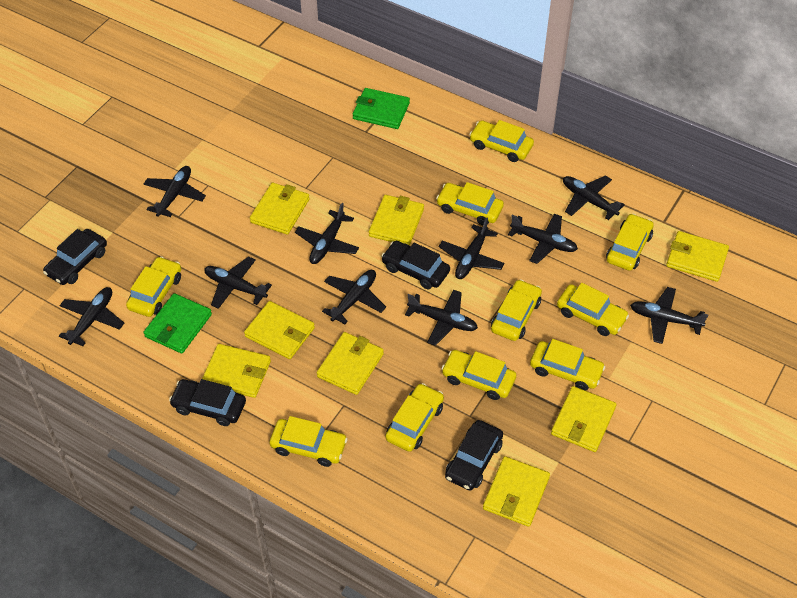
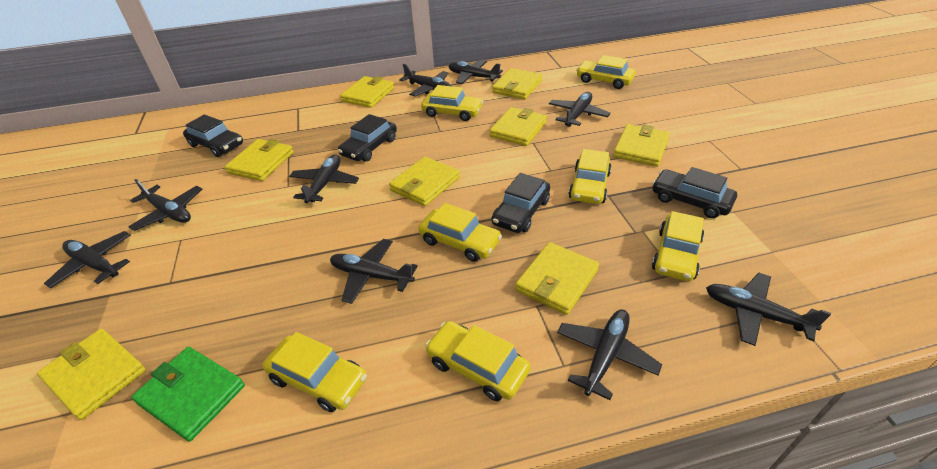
black plane: [59,287,124,346] [143,166,206,217] [204,256,272,309] [295,203,359,264] [322,270,386,324] [405,290,478,346] [439,217,504,279] [508,214,578,264] [563,175,625,220] [630,287,708,344] = 10 -> [44,231,131,288] [128,179,202,231] [289,154,359,203] [330,239,418,304] [399,63,452,96] [449,59,503,84] [549,92,611,127] [557,310,662,400] [706,273,831,346] = 9
green wallet: [144,293,212,353] [353,88,410,129] = 2 -> [131,347,245,442] = 1
yellow car: [126,257,181,317] [269,416,348,467] [385,383,444,452] [436,182,504,225] [441,350,516,400] [469,120,534,162] [491,279,542,341] [530,339,605,391] [557,283,629,336] [606,214,654,271] = 10 -> [262,332,367,412] [418,203,502,262] [421,85,483,121] [425,321,531,401] [569,149,612,204] [576,55,636,89] [652,211,704,281] = 7

